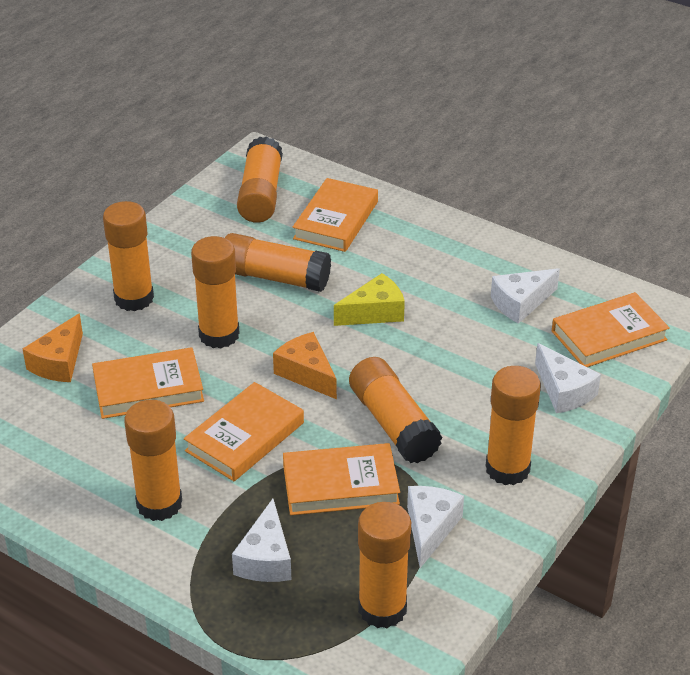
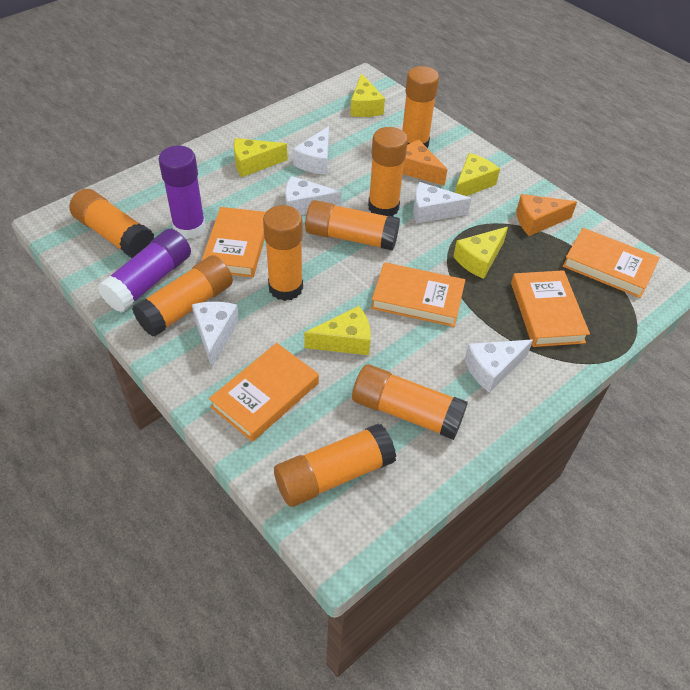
purple glue stick: none = 0 -> [98,229,191,312] [158,146,206,239] = 2
white cheese: [232,499,291,582] [407,486,464,568] [491,268,560,324] [535,343,601,413] = 4 -> [192,302,239,367] [285,176,342,215] [293,126,329,175] [413,182,472,224] [465,339,533,393] = 5
yellow cheese: [334,273,405,326] = 1 -> [234,138,287,177] [304,306,371,355] [350,73,385,117] [453,227,508,279] [455,153,500,196] = 5

